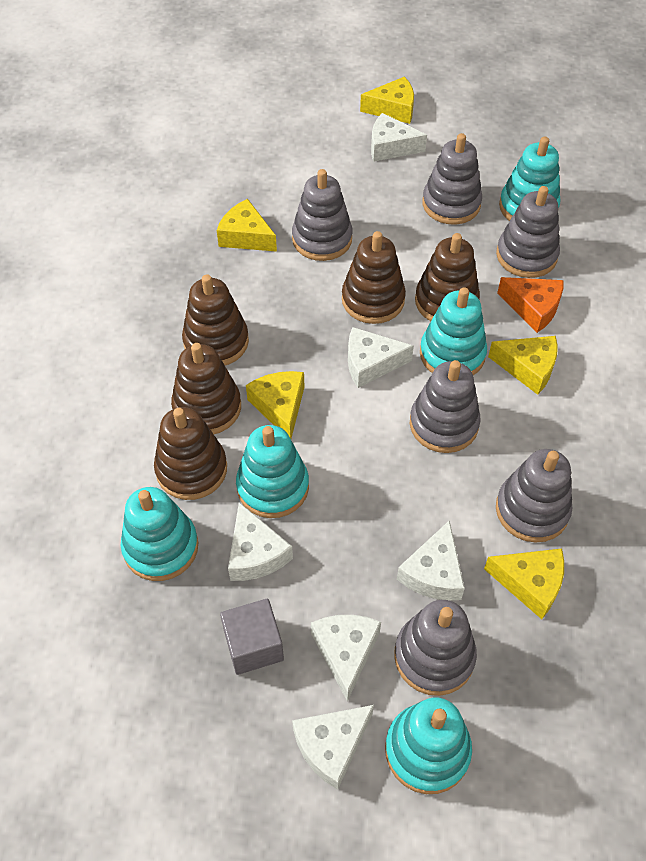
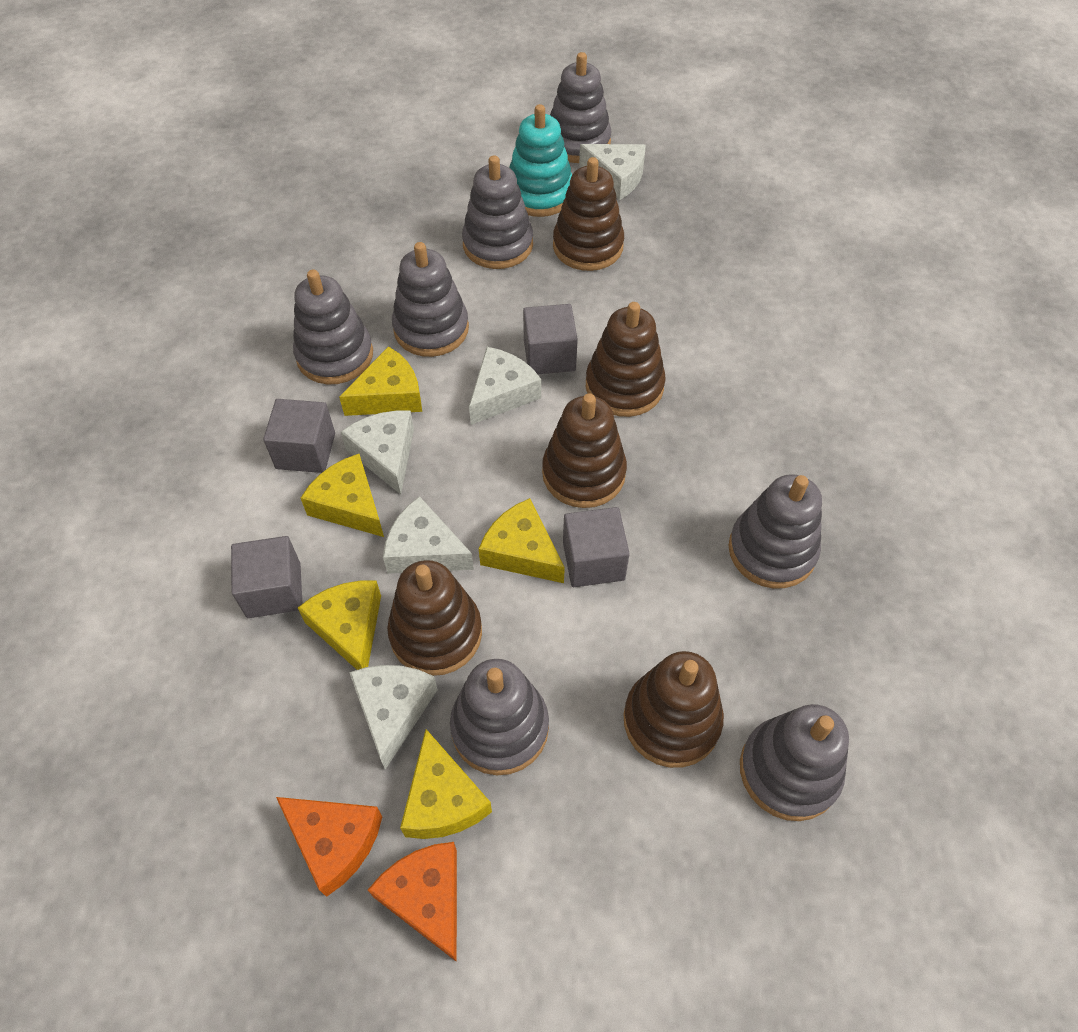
grey cube: [220,599,284,675] = 1 -> [231,536,303,618] [263,399,335,473] [523,304,578,374] [563,507,630,587] = 4
grey stacking toy: [292,169,353,261] [394,600,477,696] [410,360,481,453] [422,133,482,225] [496,186,560,278] [496,449,572,543] = 6 -> [293,270,373,384] [392,242,469,357] [450,659,549,775] [462,155,533,269] [550,52,612,163] [728,474,822,589] [740,704,849,821] = 7
orange cheese: [497,277,564,333] = 1 -> [276,797,382,897] [368,842,457,962] = 2
turquoise stacking toy: [121,487,198,581] [236,425,309,518] [385,698,472,794] [420,287,487,375] [499,136,560,221] = 5 -> [509,104,572,217] = 1
white cheese: [228,502,293,581] [292,705,374,790] [311,615,381,701] [348,327,414,388] [371,113,427,162] [397,520,465,600] = 6 -> [341,411,414,494] [349,665,438,770] [383,496,474,574] [469,347,541,425] [579,144,646,200] = 5

